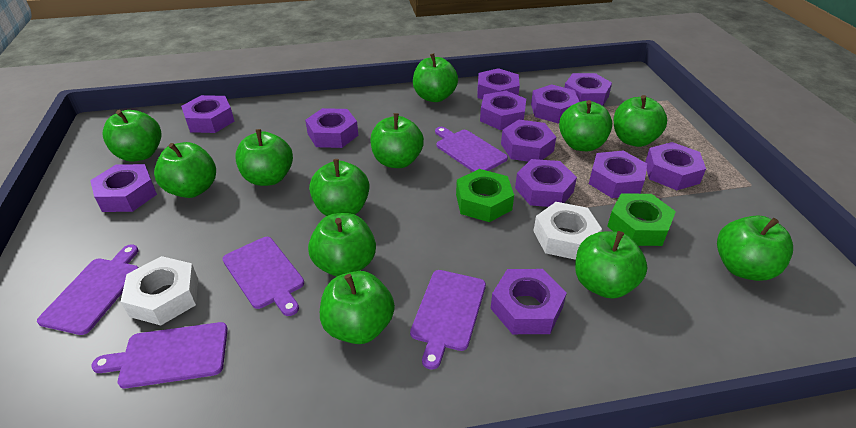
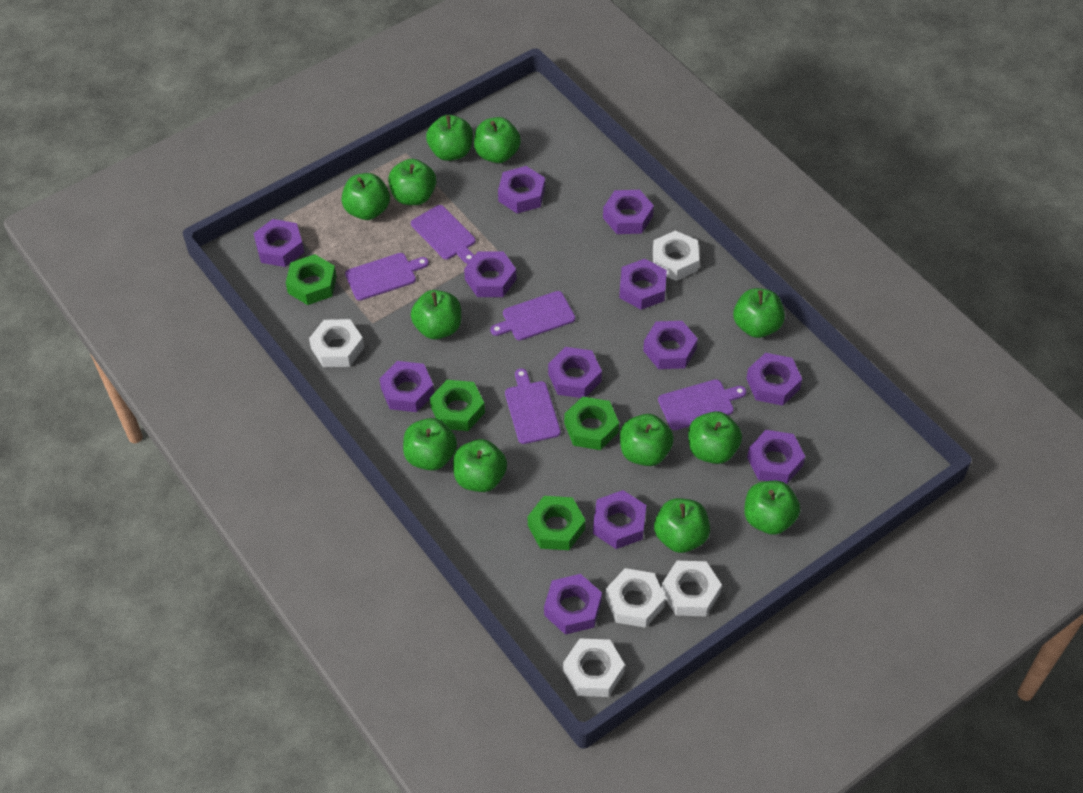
green nut: [456,169,514,222] [607,194,676,246] = 2 -> [286,254,337,305] [430,380,485,431] [528,496,585,550] [564,396,619,450] = 4
white nut: [120,256,198,325] [533,202,602,260] = 2 -> [309,319,364,367] [563,639,625,697] [606,568,665,628] [653,231,699,281] [661,561,722,616] = 5

